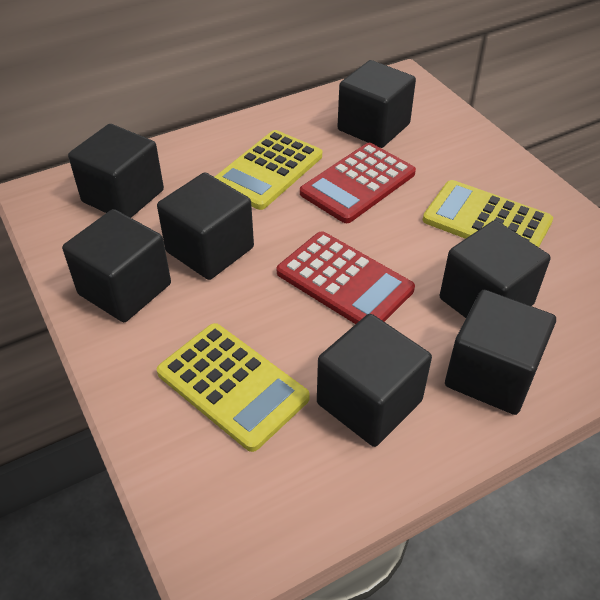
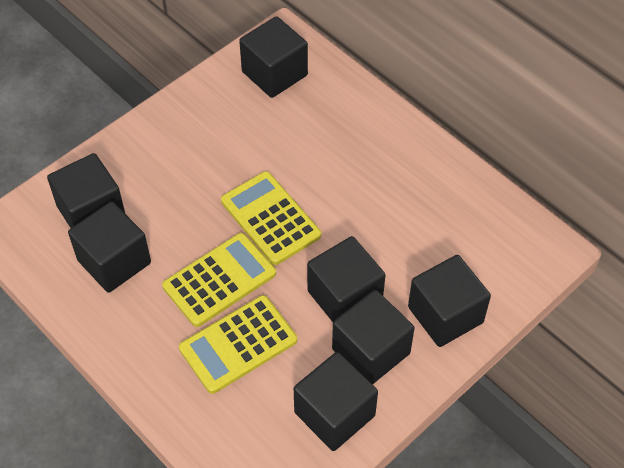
red calculator: [277,231,415,324] [300,143,416,223] = 2 -> none = 0

